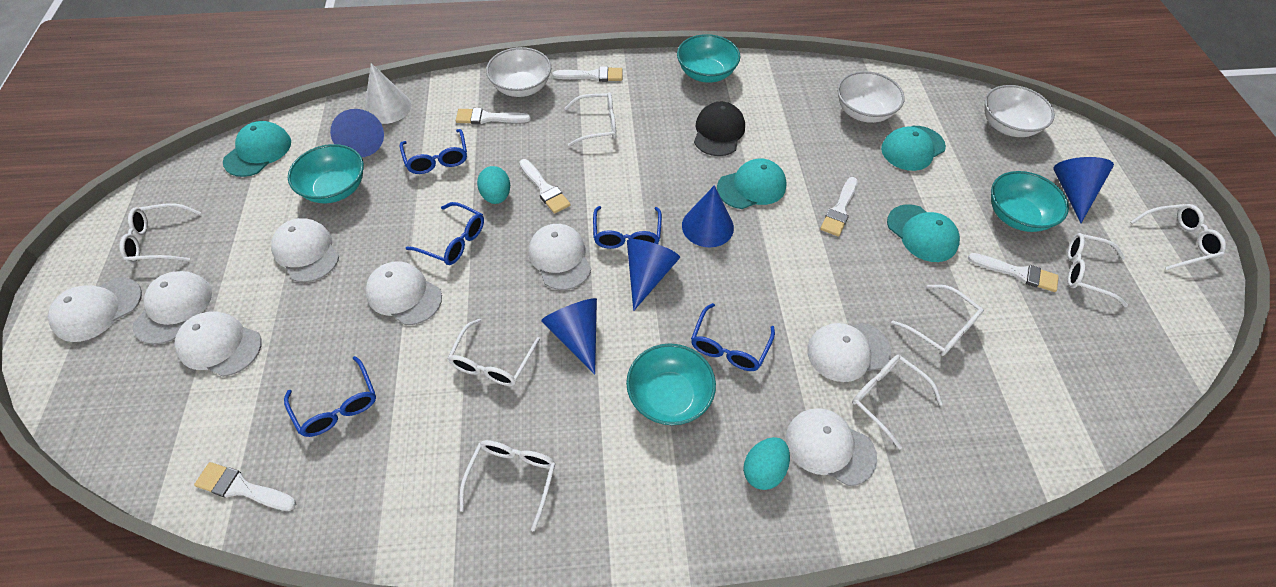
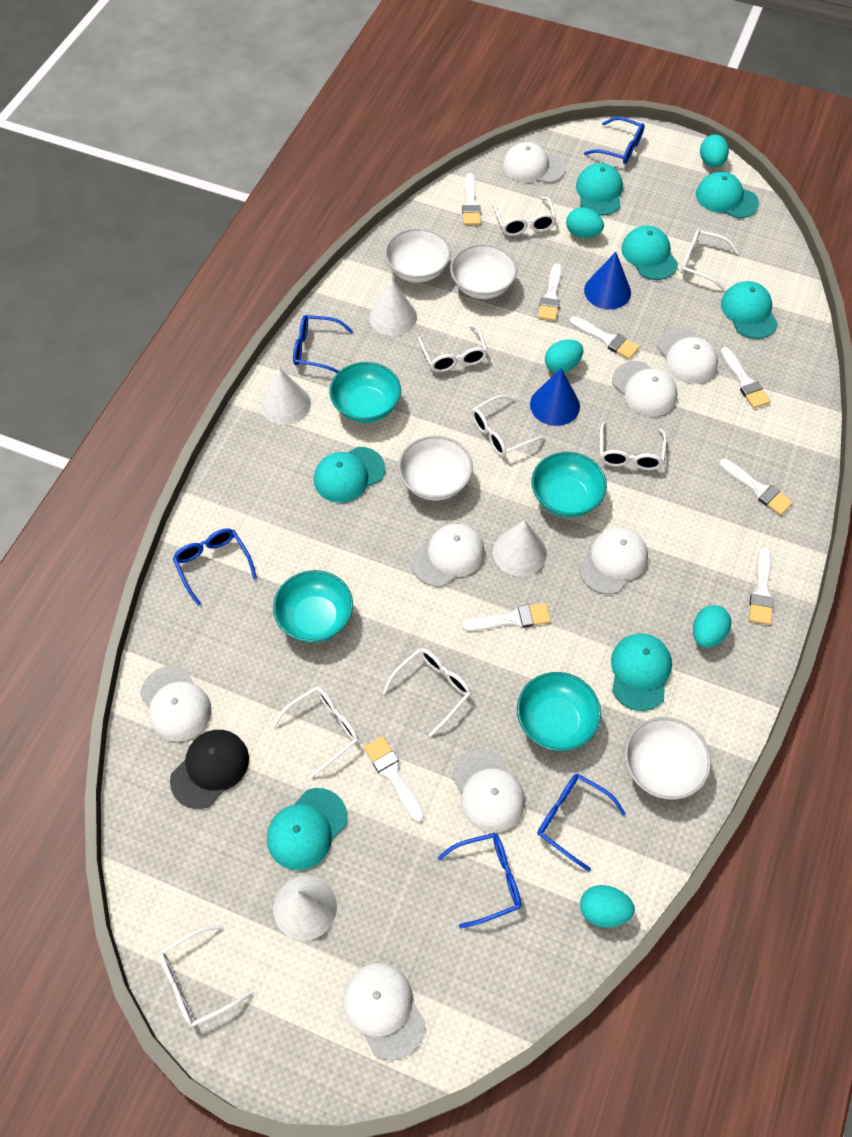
blue cone: [330,109,384,157] [541,298,597,374] [627,239,680,311] [682,185,734,248] [1053,157,1114,223] = 5 -> [530,368,580,426] [584,252,631,310] = 2
turquoise cap: [223,121,291,177] [717,158,787,209] [881,126,946,171] [887,204,960,262] = 4 -> [267,788,347,870] [314,447,385,503] [576,163,623,216] [611,634,672,711] [621,226,678,280] [696,171,759,218] [721,281,778,339] = 7
turquoise egg: [477,166,510,204] [743,437,790,490] = 2 -> [545,339,583,373] [566,207,604,238] [580,885,635,928] [693,605,731,648] [700,134,729,167] = 5
white bowl: [486,47,551,97] [837,71,905,123] [984,85,1055,137] = 3 -> [385,228,451,283] [398,436,473,501] [450,244,517,299] [625,717,711,800] = 4
white brush: [194,462,296,511] [456,108,531,124] [519,159,571,214] [552,66,622,82] [820,177,858,237] [968,253,1059,292] = 6 -> [364,736,424,822] [462,173,481,225] [462,603,551,631] [538,263,562,321] [569,316,639,359] [719,459,793,515] [720,347,770,408] [749,547,774,625] = 8
white cone: [364,63,412,124] = 1 -> [261,367,311,425] [274,875,337,941] [369,278,417,336] [493,520,547,576] = 4

